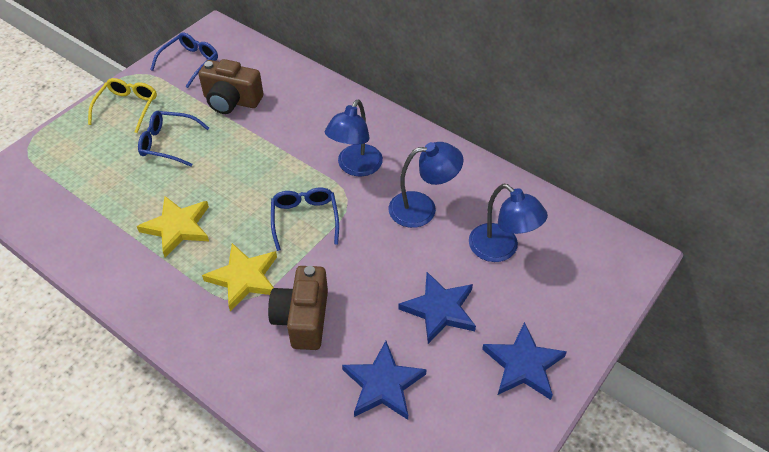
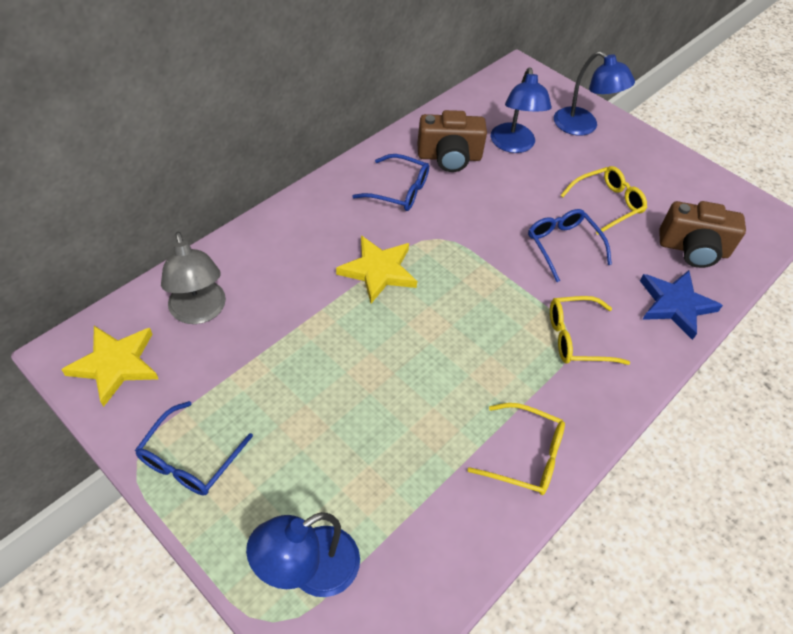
blue star: [342,341,427,420] [398,272,476,344] [482,322,567,400] = 3 -> [640,270,723,340] = 1
grey lamp: none = 0 -> [161,232,226,324] = 1
yellow glasses: [88,78,157,133] = 1 -> [467,403,565,495] [550,296,630,365] [560,166,647,235] = 3

